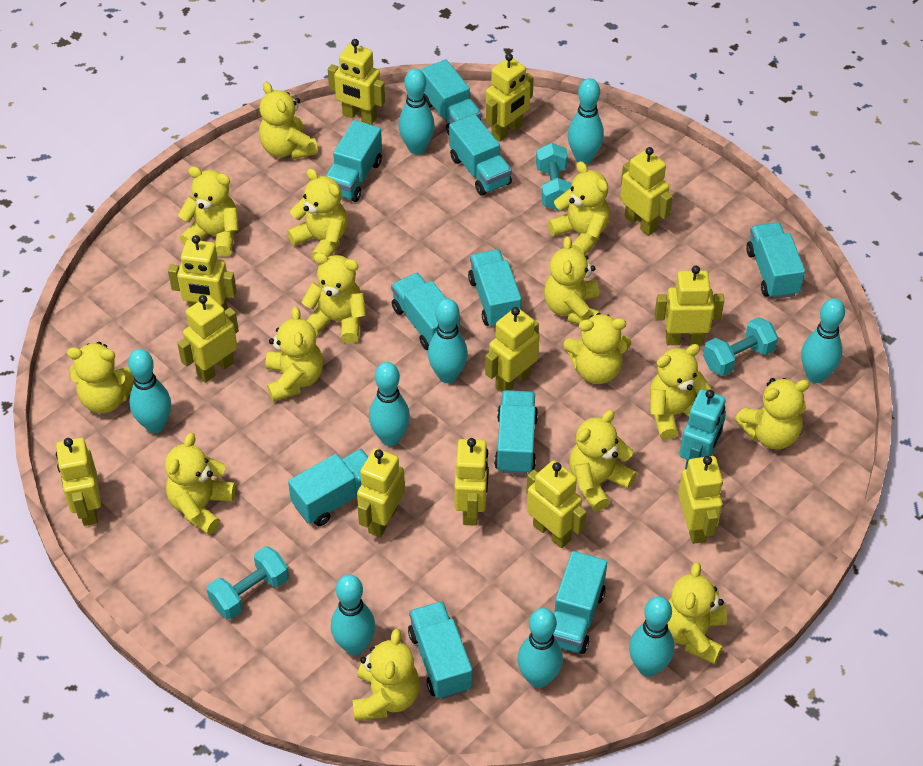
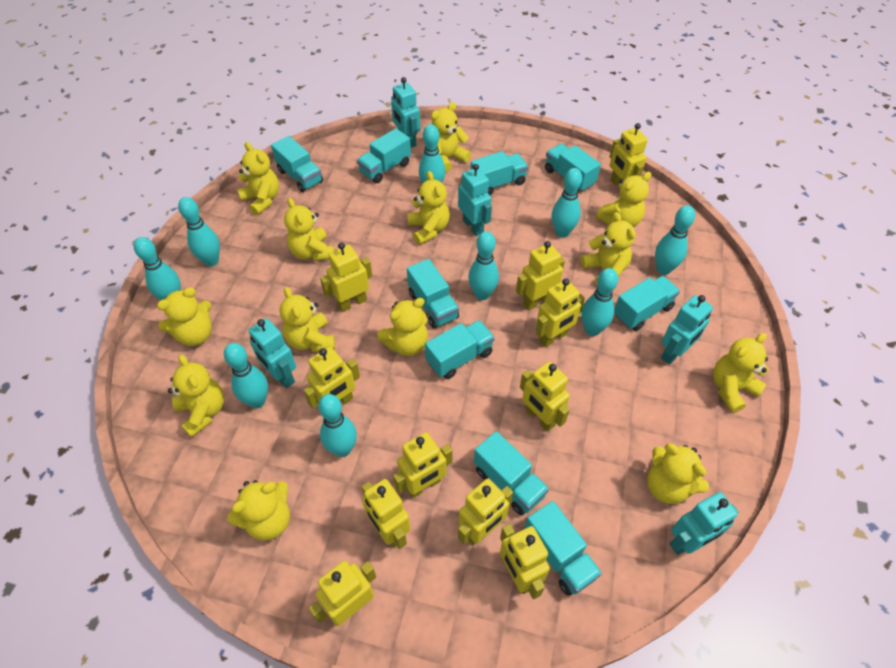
turquoise dumbbell: [207,546,289,619] [536,143,572,210] [703,317,778,376] = 3 -> none = 0
turquoise robot: [679,389,726,469] = 1 -> [248,318,296,388] [391,77,420,148] [458,164,492,236] [661,295,713,365] [670,492,738,555] = 5
turquoise truck: [288,449,368,526] [326,120,382,202] [391,273,460,350] [408,601,472,699] [421,59,481,135] [449,114,512,196] [468,249,522,328] [494,390,538,474] [553,551,607,654] [746,222,805,299] = 10 -> [271,136,323,192] [357,128,411,183] [407,259,459,328] [425,320,495,379] [471,151,528,195] [474,431,549,515] [525,501,602,596] [545,144,601,192] [614,276,680,331] = 9
yellow robot: [56,438,101,526] [168,235,237,310] [177,295,239,383] [328,39,385,125] [357,448,405,537] [454,438,489,526] [485,307,539,392] [486,53,534,142] [526,460,587,548] [620,147,673,236] [655,266,724,345] [678,456,723,544] = 12 -> [304,347,360,408] [309,561,376,626] [320,242,372,312] [362,479,410,549] [393,432,453,498] [458,479,513,546] [500,524,550,599] [516,241,565,310] [520,361,570,432] [535,278,585,347] [610,123,648,191] = 11
yellow teddy bear: [67,342,134,413] [165,433,236,535] [178,166,239,257] [259,82,318,159] [265,307,323,402] [287,168,348,260] [301,253,366,344] [352,629,420,721] [544,236,600,324] [547,161,610,256] [564,313,631,384] [569,410,637,511] [650,344,713,440] [667,562,727,664] [735,378,810,449] = 15 -> [157,287,212,346] [168,355,224,437] [227,480,290,541] [237,142,279,215] [280,287,335,352] [284,198,334,261] [377,298,428,356] [408,171,450,245] [431,102,471,173] [581,212,636,286] [596,172,651,227] [647,443,709,504] [713,333,769,413] = 13

